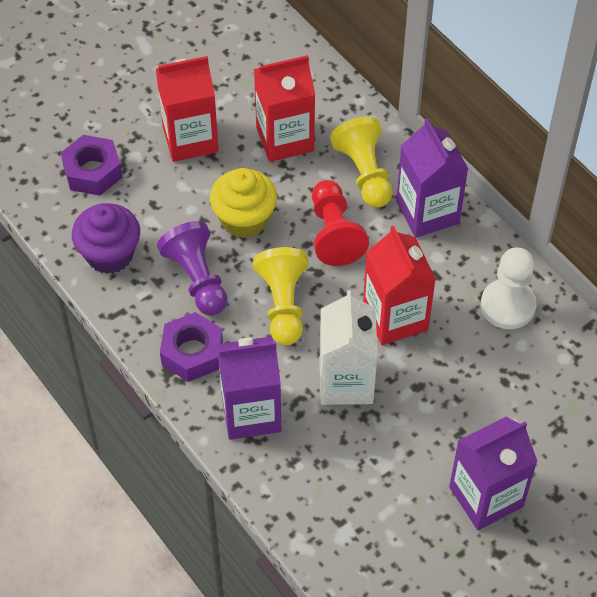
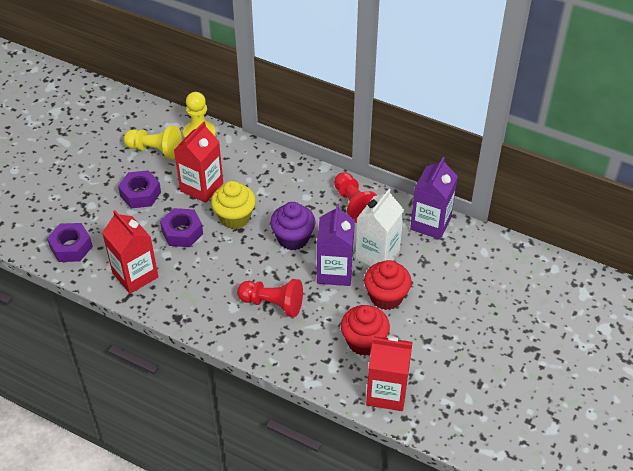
purple carton: [217,336,281,440] [396,118,468,238] [449,417,538,530] = 3 -> [317,204,355,286] [410,157,458,240] = 2
purple nut: [61,135,122,196] [160,312,223,382] = 2 -> [47,223,93,262] [118,170,161,208] [160,208,203,247] = 3
purple pawn: [157,221,228,315] = 1 -> none = 0
red cupcake: none = 0 -> [341,305,390,356] [364,260,412,310] = 2
red pawn: [312,180,369,266] = 1 -> [237,279,303,317] [334,172,377,223] = 2
white pawn: [481,247,537,329] = 1 -> none = 0

